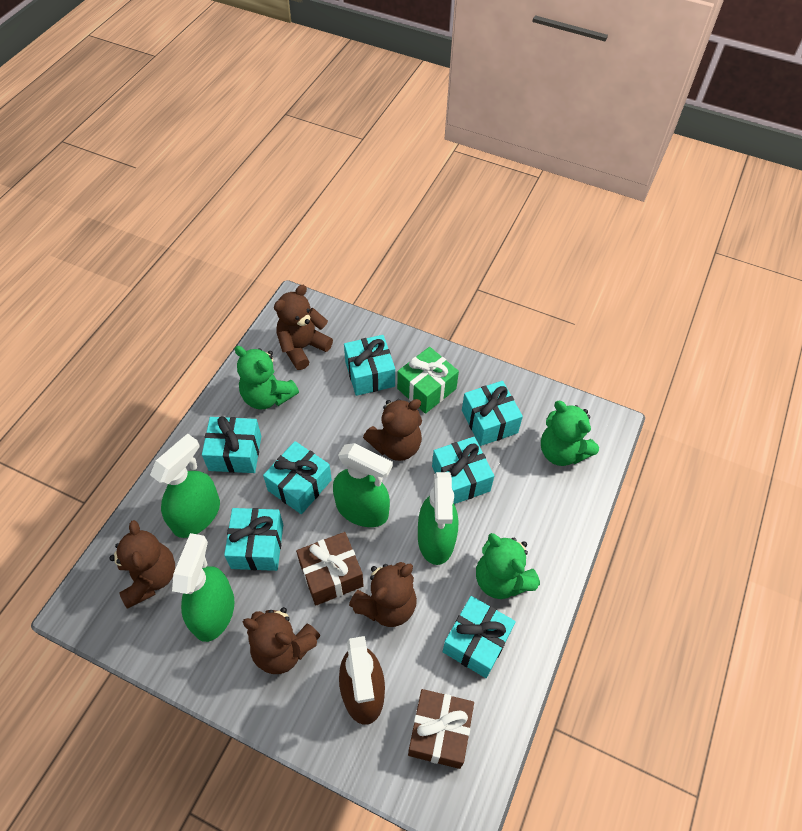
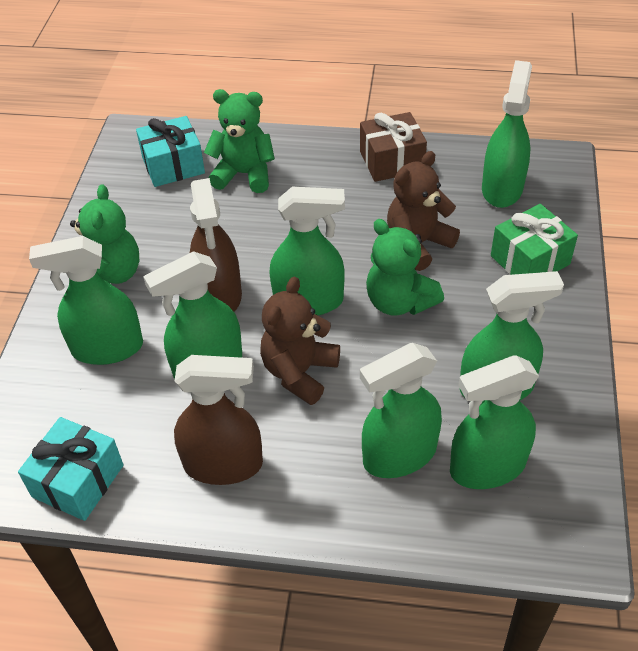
brown gift: [296,532,364,605] [408,689,474,769] = 2 -> [360,112,427,182] = 1
brown spray bottle: [339,636,385,725] = 1 -> [174,355,263,485] [190,178,242,312] = 2
brown teddy bear: [109,520,175,609] [243,607,321,674] [274,285,333,370] [349,562,417,627] [363,399,422,461] = 5 -> [260,277,340,405] [387,151,460,271] = 2
green spray bottle: [150,433,220,538] [172,533,234,642] [333,443,393,527] [418,472,458,565] = 4 -> [29,236,143,365] [143,251,242,379] [270,187,345,315] [360,343,442,478] [450,355,539,489] [460,271,564,405] [482,60,532,208] = 7
turquoise gift: [202,416,261,473] [224,508,283,571] [263,441,332,514] [344,335,395,396] [432,437,494,504] [443,596,516,678] [462,381,523,446] = 7 -> [18,417,124,521] [136,116,205,187] = 2

